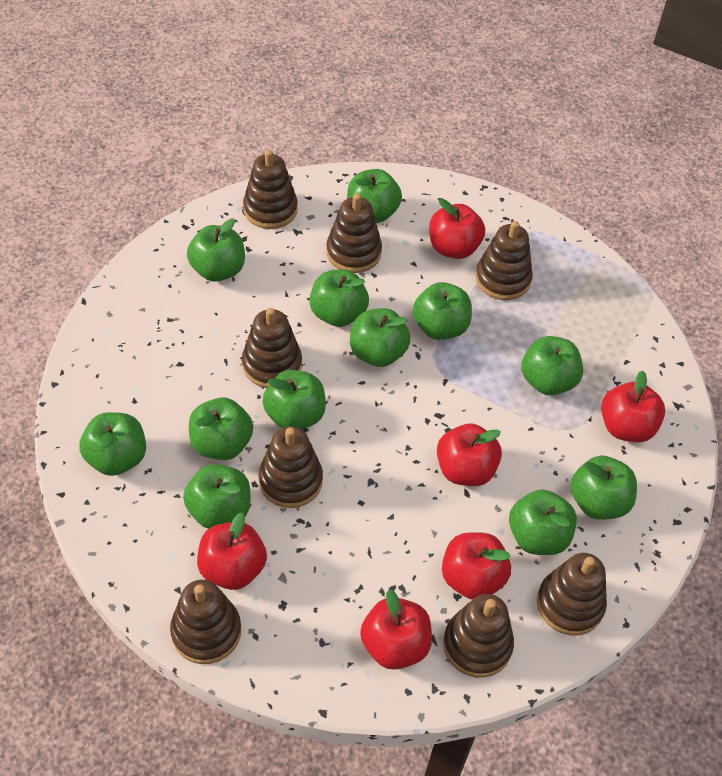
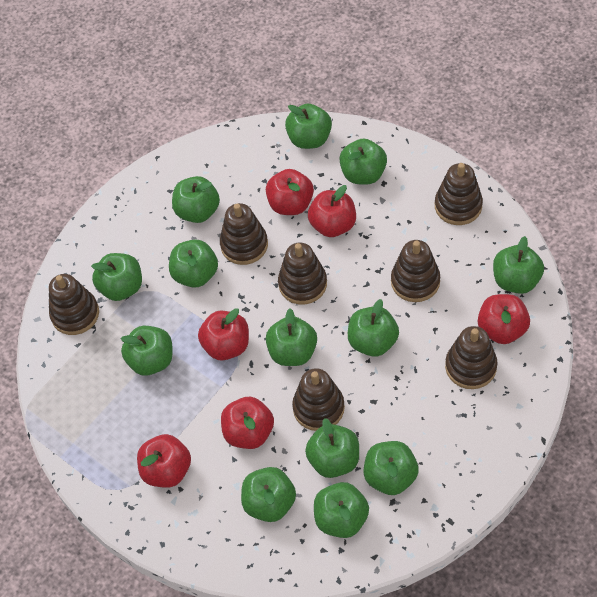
brown stacking toy: [170,580,241,664] [242,308,302,388] [243,150,298,229] [259,426,323,508] [326,193,382,273] [443,594,514,678] [475,221,533,300] [537,553,607,635] = 8 -> [49,274,99,335] [220,203,268,265] [278,242,327,304] [292,368,345,431] [391,240,440,302] [435,163,483,225] [445,326,497,389] = 7
green apple: [79,412,146,476] [183,464,251,529] [187,219,245,281] [189,397,253,460] [262,370,326,429] [309,269,369,327] [347,169,402,223] [350,308,410,367] [413,282,472,340] [509,490,577,555] [521,336,583,395] [571,456,637,520] = 12 -> [91,253,142,301] [121,326,173,376] [169,239,218,288] [172,176,220,223] [241,467,296,522] [266,308,317,366] [285,104,332,149] [305,418,359,478] [314,482,369,538] [339,139,387,185] [348,299,399,357] [364,441,419,495] [493,236,544,294] = 13

